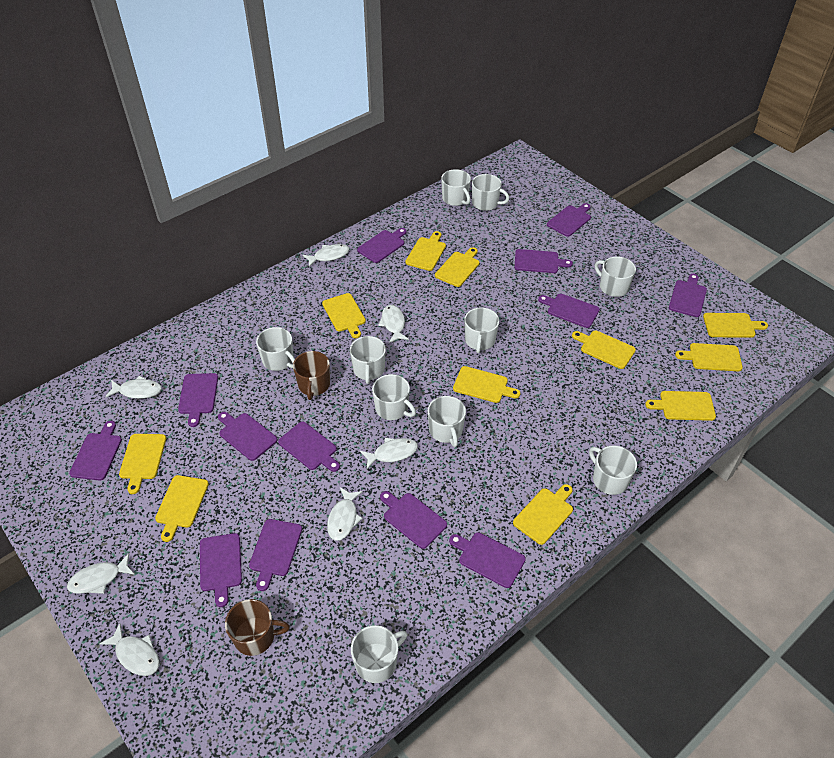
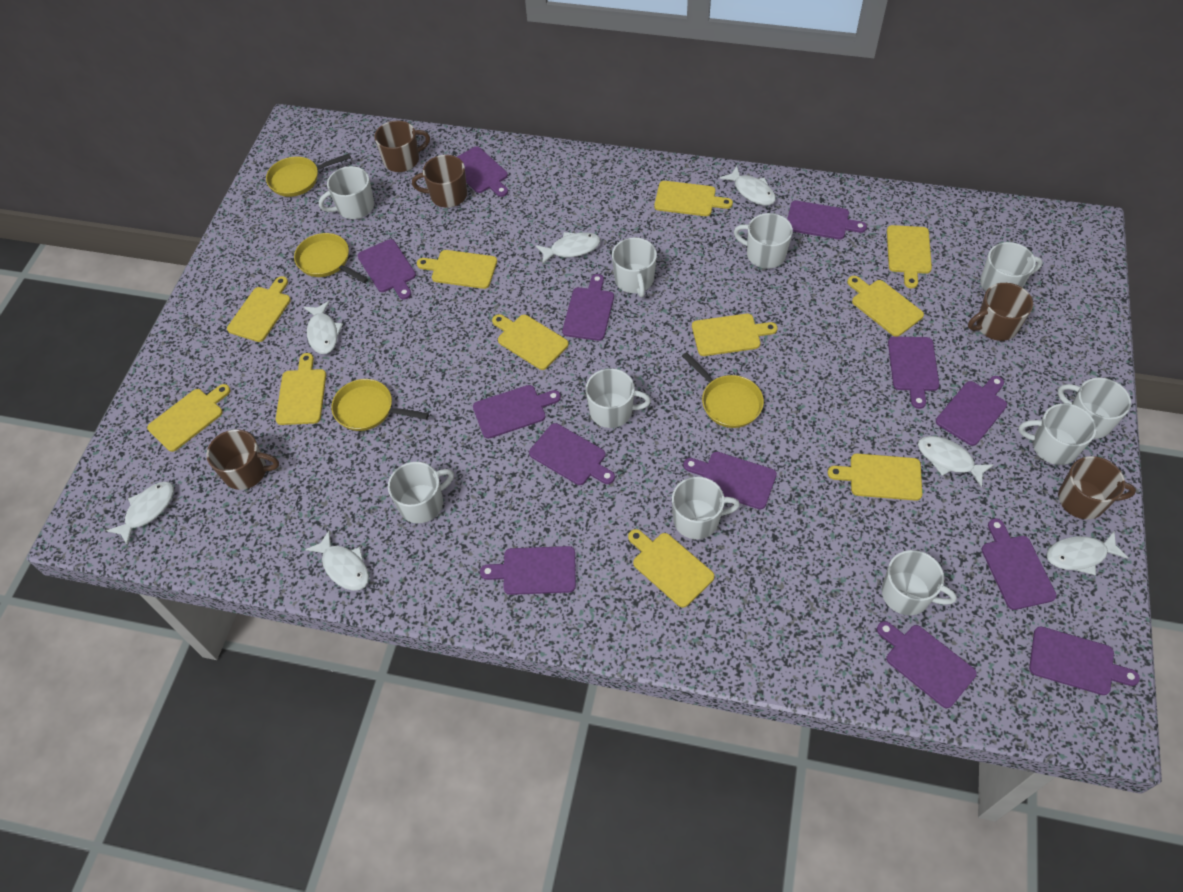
brown mug: [225,599,290,656] [293,351,330,400] = 2 -> [206,429,279,490] [375,120,430,172] [412,155,467,208] [968,283,1033,341] [1058,456,1136,519] = 5
yellow pan: none = 0 -> [266,153,351,197] [294,233,368,283] [331,379,429,431] [682,352,764,428] = 4

